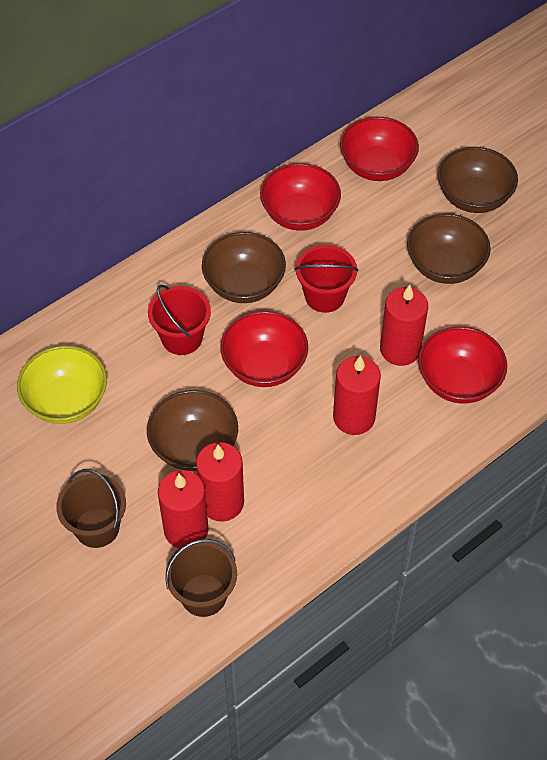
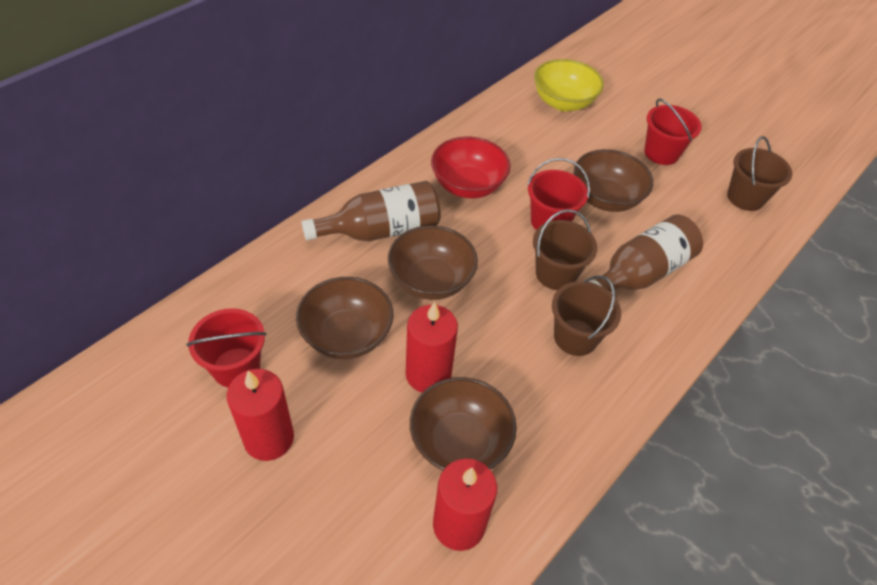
brown bottle: none = 0 -> [302,181,441,241] [589,214,703,292] = 2
brown bucket: [56,469,126,548] [165,539,237,617] = 2 -> [533,209,597,290] [552,275,621,356] [727,136,792,211] = 3
red bowl: [220,311,308,387] [260,163,341,231] [340,117,419,181] [418,326,507,404] = 4 -> [431,136,511,198] = 1
red bucket: [148,285,211,355] [294,245,358,313] = 2 -> [186,308,266,387] [527,158,590,230] [644,98,702,165] = 3
red candle: [158,470,208,548] [196,442,244,522] [333,355,381,435] [380,285,428,366] = 4 -> [227,369,294,461] [406,302,458,392] [433,459,497,551] = 3

